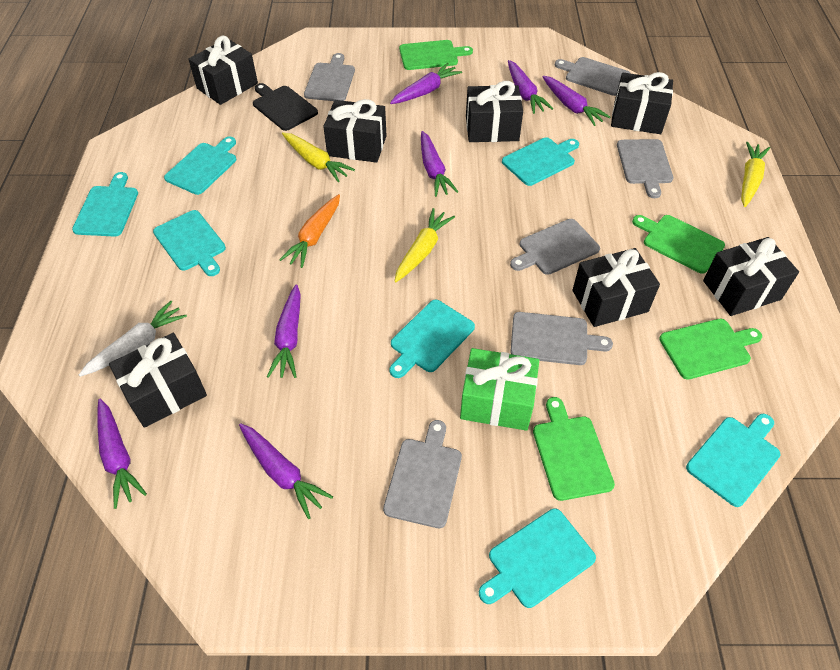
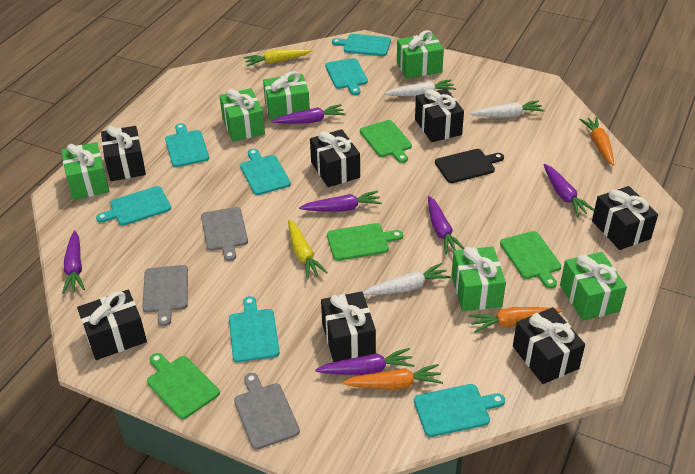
green gift: [460,348,539,431] = 1 -> [61,142,109,200] [219,88,265,142] [263,71,310,121] [397,30,444,79] [451,246,506,311] [560,252,627,320] = 6
grey cutting board: [304,53,355,101] [383,420,462,528] [510,219,600,275] [511,312,613,365] [555,57,631,96] [617,139,673,198] = 6 -> [142,265,188,326] [201,207,248,261] [234,373,300,450] = 3
orange carrot: [279,194,340,268] = 1 -> [342,364,443,390] [468,307,562,333] [579,117,614,166] = 3
purple carrot: [97,399,147,509] [239,423,333,519] [267,284,301,378] [390,63,462,104] [421,131,458,197] [508,60,553,114] [543,76,610,126] = 7 -> [62,230,85,294] [272,104,346,124] [299,191,382,212] [315,348,415,375] [428,196,464,254] [544,164,594,216] = 6
white carrot: [79,301,187,377] = 1 -> [363,263,451,295] [385,79,456,96] [471,100,545,118] = 3
yellow carrot: [282,132,355,182] [395,208,455,282] [741,142,770,207] = 3 -> [244,49,311,67] [288,219,328,279] = 2

